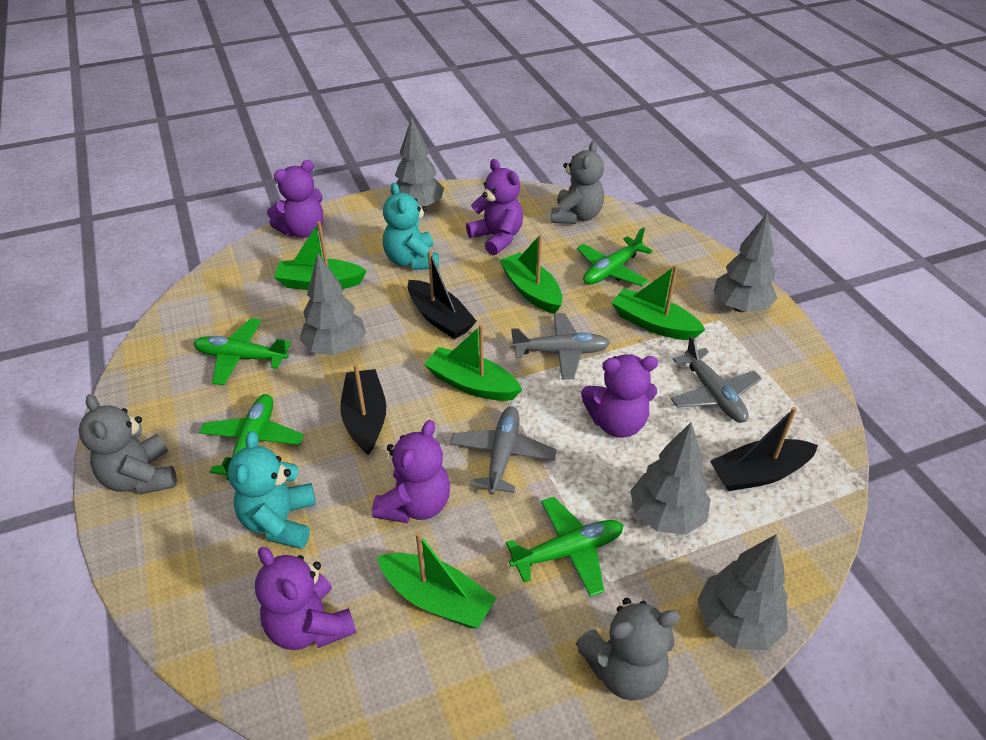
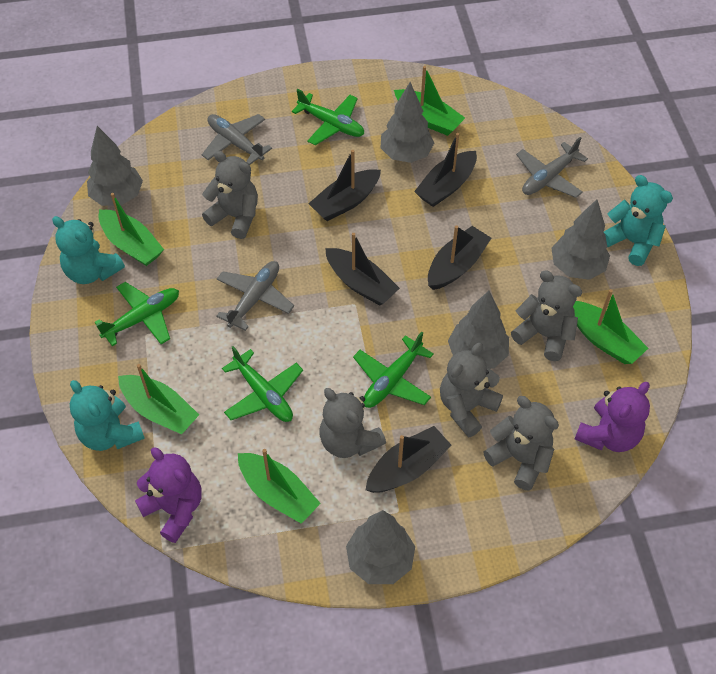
black boat: [340,364,386,455] [408,250,477,339] [710,407,818,491] = 3 -> [308,150,381,221] [325,233,400,306] [366,426,452,493] [414,133,477,207] [428,225,492,290] = 5
grey teddy bear: [79,394,177,494] [551,141,604,224] [576,598,680,701] = 3 -> [202,151,258,239] [319,388,386,458] [440,343,503,438] [483,396,559,490] [511,270,582,361] = 5
purple teddy bear: [255,547,356,650] [267,160,323,238] [372,420,450,523] [466,159,523,255] [581,354,658,438] = 5 -> [135,447,202,543] [575,382,650,452] = 2
turquoise teddy bear: [228,431,316,549] [383,183,439,270] = 2 -> [52,216,125,284] [70,380,145,451] [604,175,673,266] = 3

